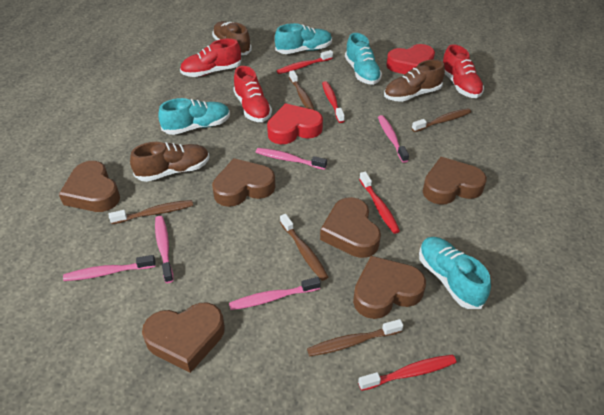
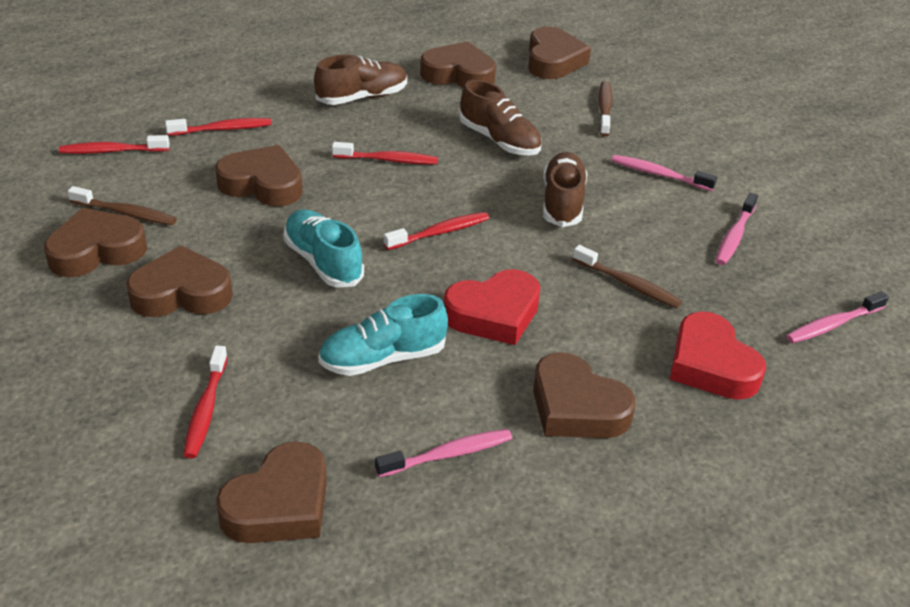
brown heart: [59,161,120,212] [142,303,225,373] [212,158,275,207] [320,197,381,258] [353,256,426,319] [423,157,487,205] = 6 -> [44,208,147,277] [126,245,233,317] [215,145,303,207] [216,441,327,543] [420,41,496,88] [528,27,591,79] [533,352,635,438] = 7
brown toothbrush: [109,200,193,224] [280,214,328,281] [289,70,315,110] [307,319,403,357] [412,108,471,132] = 5 -> [68,186,177,225] [573,245,682,308] [598,81,612,137] = 3
pink toothbrush: [63,255,156,281] [155,216,174,283] [229,277,321,310] [256,148,327,170] [378,115,409,163] = 5 -> [375,429,512,477] [611,155,717,191] [715,193,758,265] [786,291,889,343] = 4
red shoe: [180,38,241,77] [233,66,272,122] [443,44,484,98] = 3 -> none = 0
red toothbrush: [277,50,333,74] [322,81,345,123] [358,355,456,391] [359,172,400,234] = 4 -> [59,135,170,154] [165,118,272,136] [183,345,228,458] [332,142,438,164] [384,212,489,250] = 5
turquoise shoe: [158,98,230,135] [275,23,332,54] [345,33,382,85] [419,237,491,309] = 4 -> [284,210,364,288] [318,294,448,376] = 2

